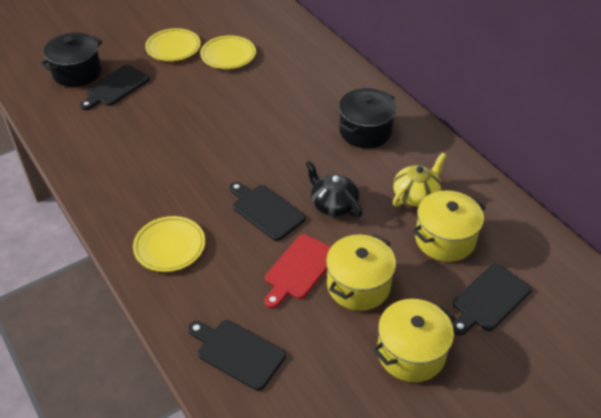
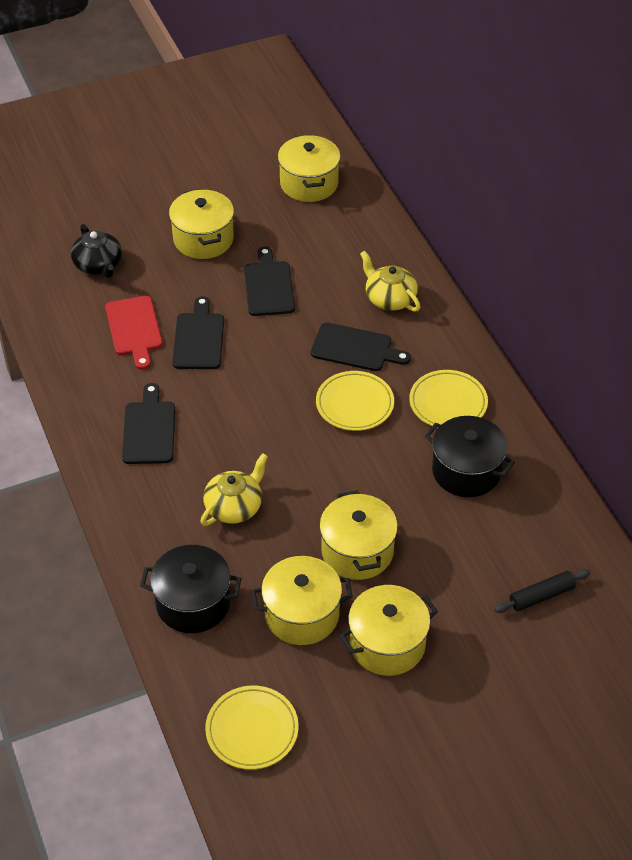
black rolling pin: none = 0 -> [494,569,590,613] = 1
yellow pot: [326,234,396,311] [373,299,456,382] [413,191,486,262] = 3 -> [169,189,234,259] [251,556,353,645] [278,135,341,202] [319,490,398,580] [339,585,438,676] = 5
yellow teapot: [393,153,447,207] = 1 -> [200,453,268,526] [360,251,420,312] = 2

